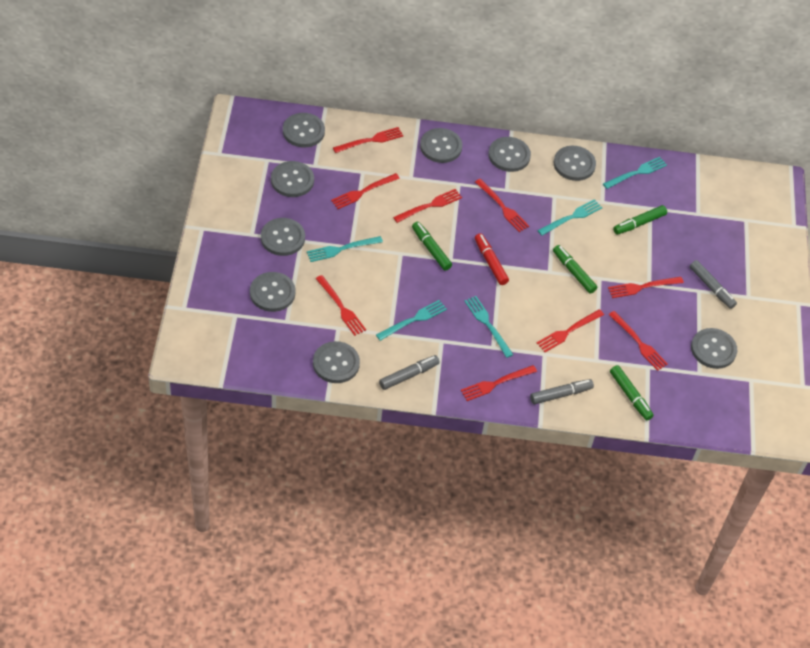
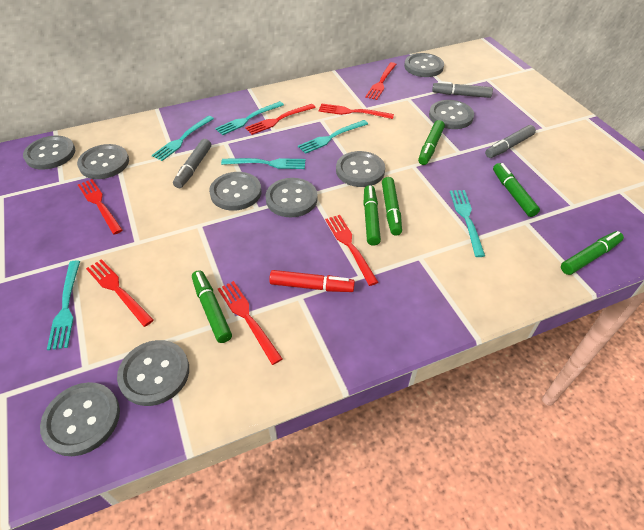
green marker: [412,222,452,271] [553,245,598,294] [610,365,654,421] [613,205,667,235] = 4 -> [192,270,232,343] [363,185,381,246] [382,177,402,236] [418,120,445,165] [493,163,540,217] [561,231,624,275] = 6
red fork: [316,275,366,336] [331,173,400,209] [333,127,403,153] [393,189,462,223] [461,365,537,401] [475,179,529,232] [537,309,604,352] [608,277,684,298] [608,311,668,371] = 9 -> [78,179,122,234] [86,259,154,327] [218,281,283,365] [245,104,316,135] [318,103,394,119] [325,215,378,286] [365,62,397,100] = 7
turquoise fork: [307,236,383,262] [376,300,447,341] [464,296,513,358] [537,199,602,236] [603,157,667,189] = 5 -> [47,260,80,350] [152,116,214,161] [215,101,284,135] [221,158,305,169] [298,120,368,154] [450,190,485,257] = 6

